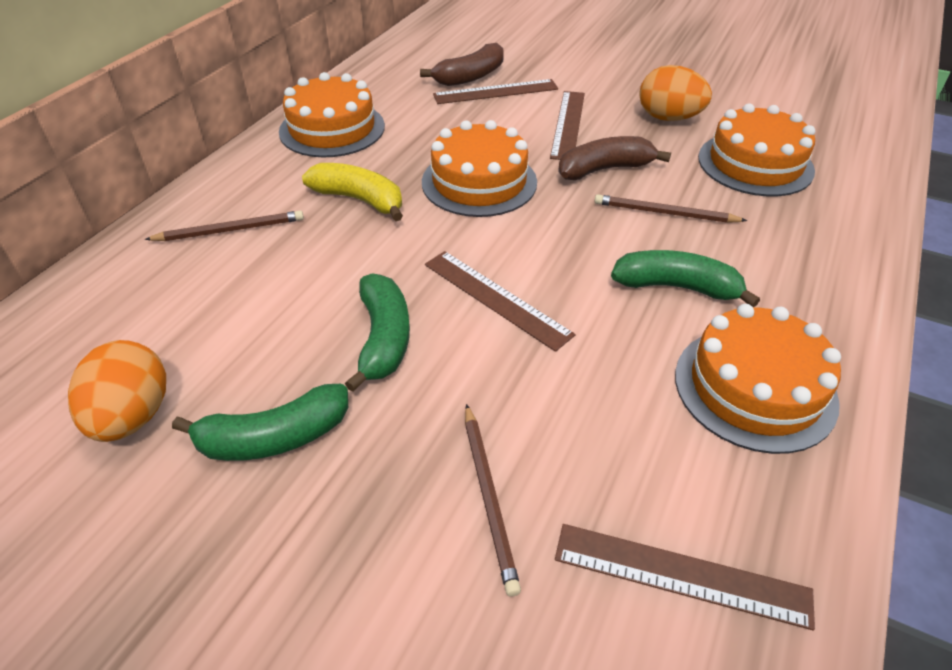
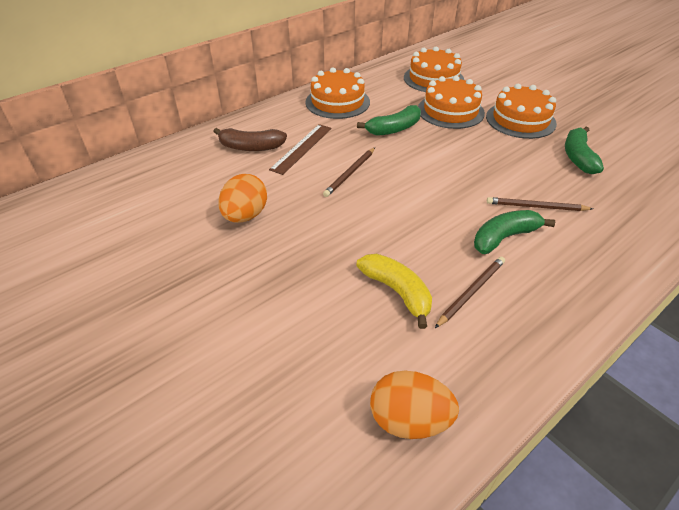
brown banana: [420,43,504,86] [558,136,671,180] = 2 -> [213,128,287,151] = 1
brown ruler: [425,251,576,352] [433,79,558,104] [550,91,585,160] [555,524,815,631] = 4 -> [269,124,332,175] = 1

